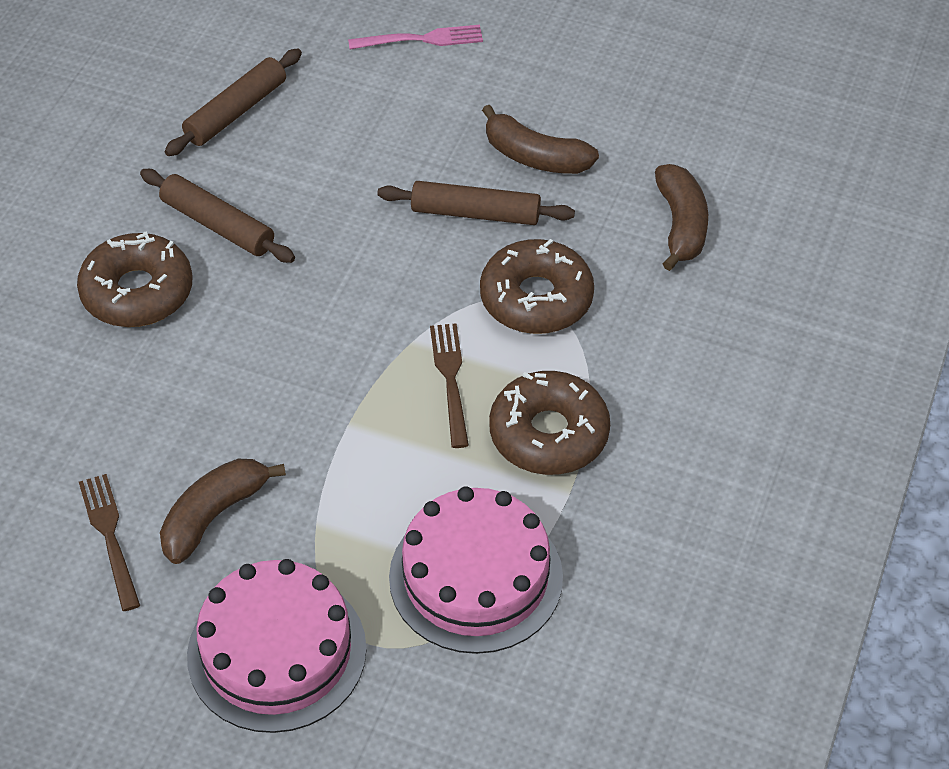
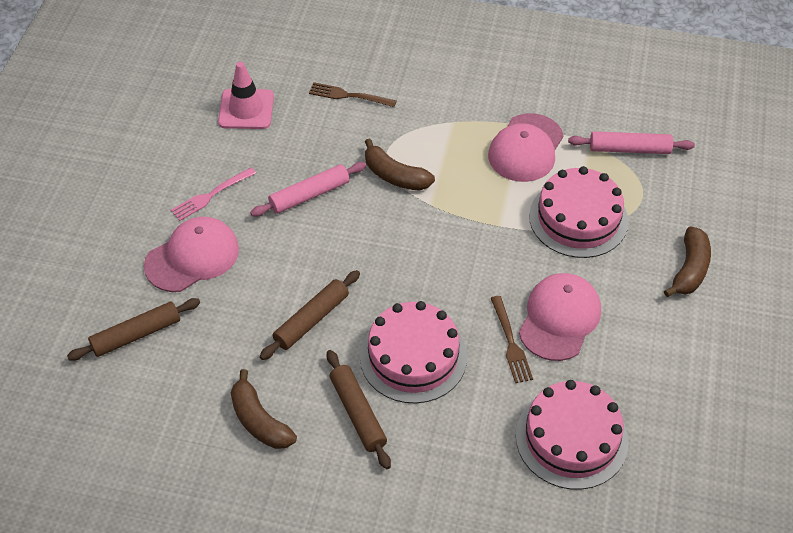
brown donut: [77,231,193,327] [480,239,594,334] [489,371,610,475] = 3 -> none = 0
pink cake: [187,559,367,733] [389,486,563,654] = 2 -> [360,301,467,403] [516,380,629,490] [529,166,628,258] = 3
pink cap: none = 0 -> [144,217,239,292] [488,113,564,182] [519,273,601,361] = 3
pink rolling pin: none = 0 -> [250,162,366,217] [568,131,695,154] = 2
pink traffic cone: none = 0 -> [218,62,274,129] = 1

